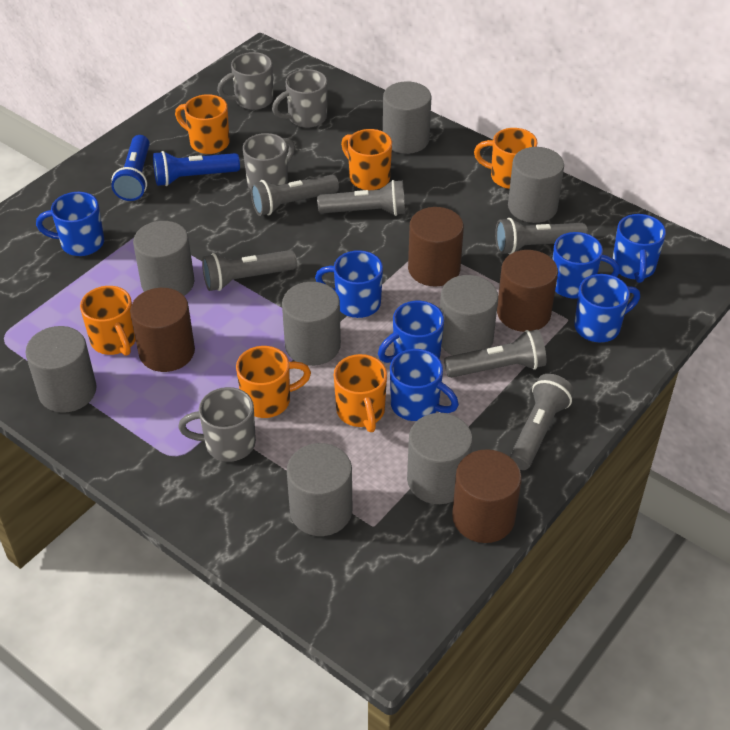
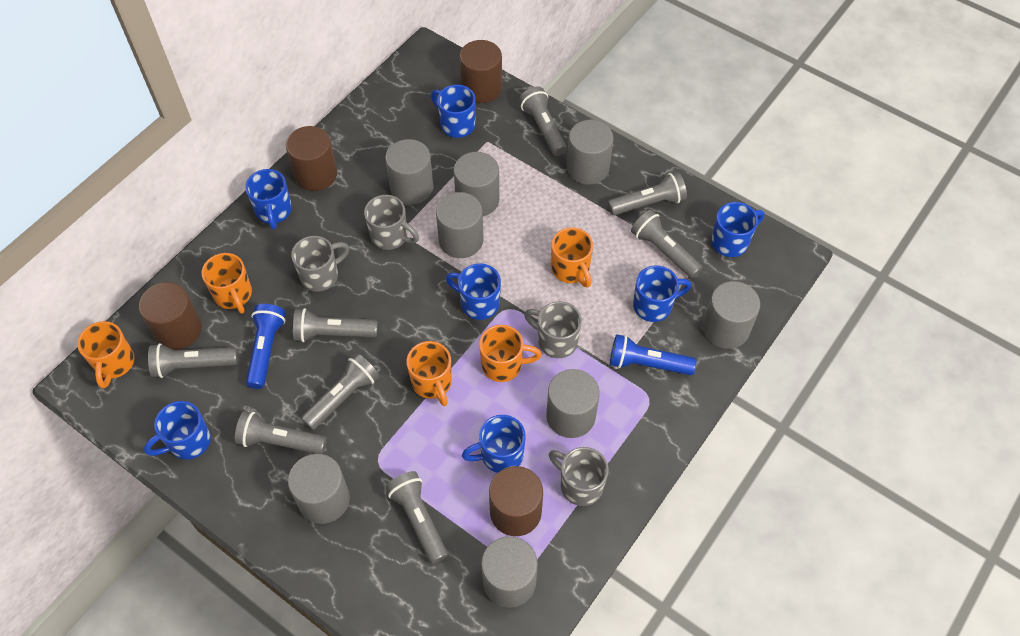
grey flashlight: [202,250,297,291] [251,175,339,216] [317,180,405,216] [444,329,546,378] [495,218,588,255] [509,374,574,470] = 6 -> [148,343,238,378] [235,411,327,454] [293,308,378,342] [301,353,379,430] [386,471,448,564] [519,86,567,156] [608,172,687,216] [631,210,702,278] = 8
orange mug: [80,286,136,356] [175,94,230,154] [236,346,311,418] [334,354,387,432] [341,129,392,190] [474,128,538,189] = 6 -> [77,321,135,389] [202,253,252,314] [406,341,452,406] [479,325,542,382] [551,227,593,288] = 5

